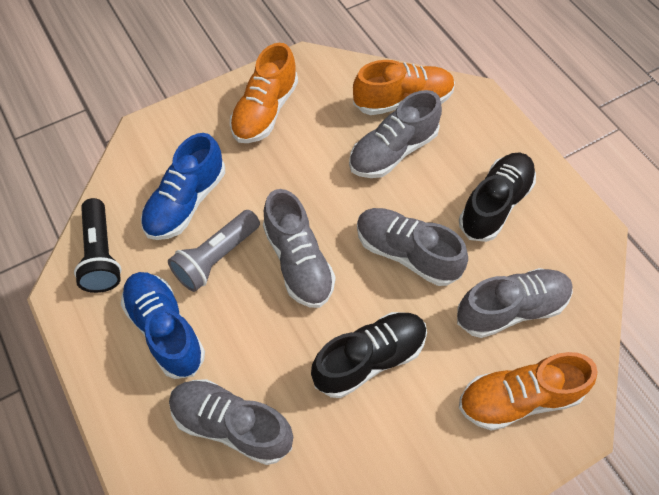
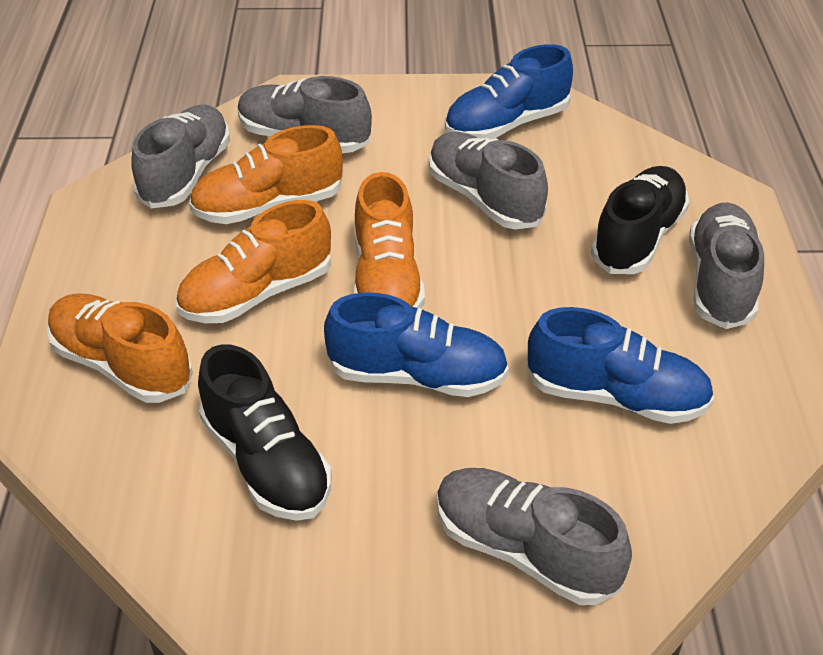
black flashlight: [74,198,121,293] = 1 -> none = 0
blue shoe: [121,272,205,379] [141,133,225,240] = 2 -> [324,292,509,397] [445,44,573,139] [527,307,714,424] = 3
grey flashlight: [168,210,260,292] = 1 -> none = 0
orange shoe: [230,43,298,143] [353,60,455,115] [459,352,597,431] = 3 -> [47,293,193,403] [176,200,331,323] [189,125,343,224] [354,172,425,308] = 4

